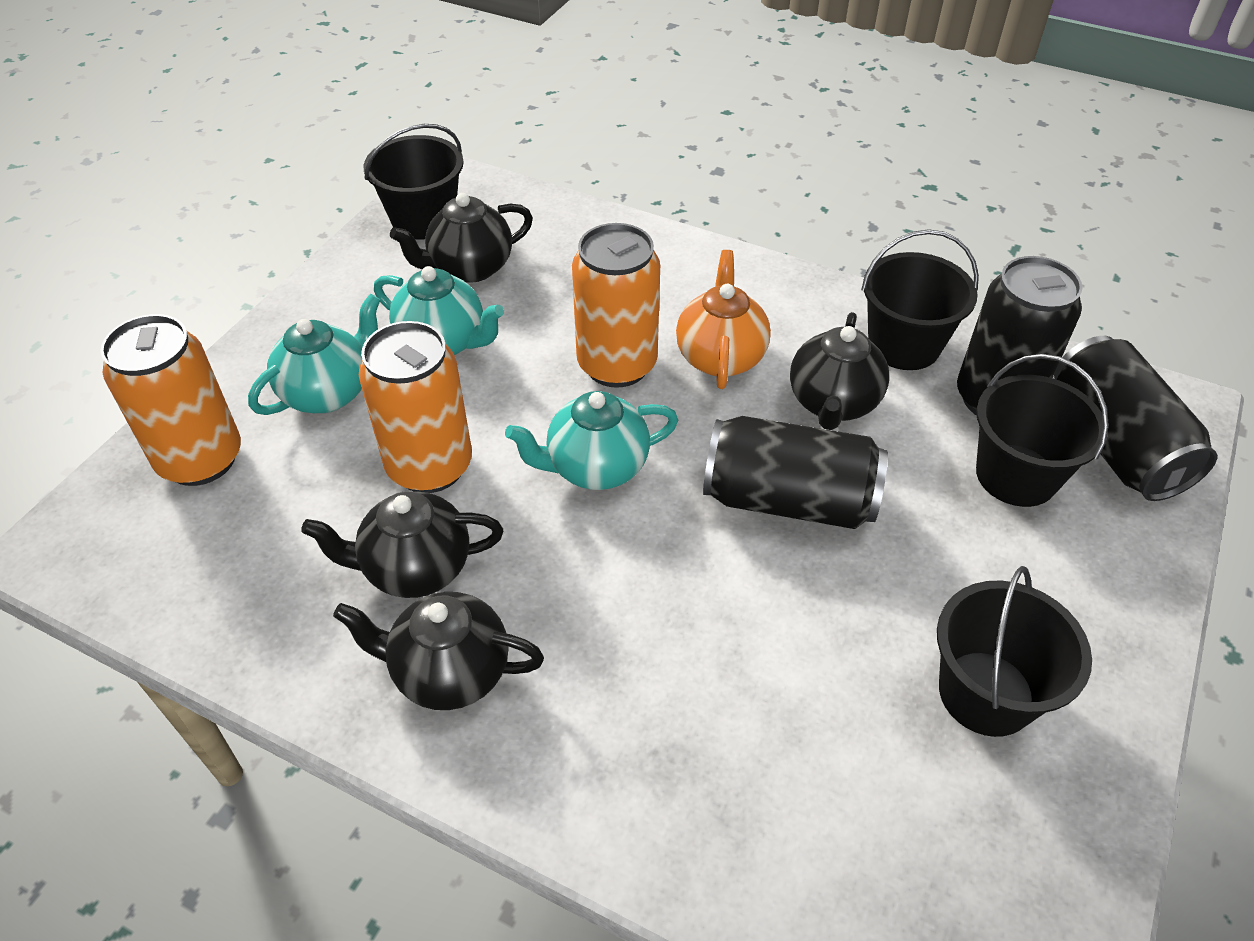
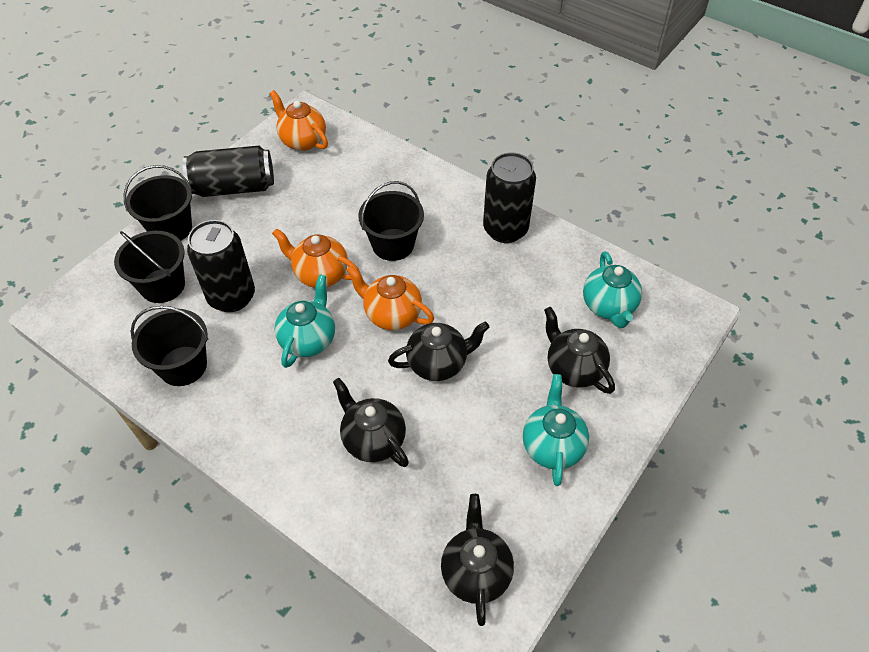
orange can: [100,314,241,486] [359,321,472,493] [572,223,660,388] = 3 -> none = 0
orange teapot: [676,250,771,389] = 1 -> [269,90,328,151] [272,228,360,288] [347,265,434,330] = 3

